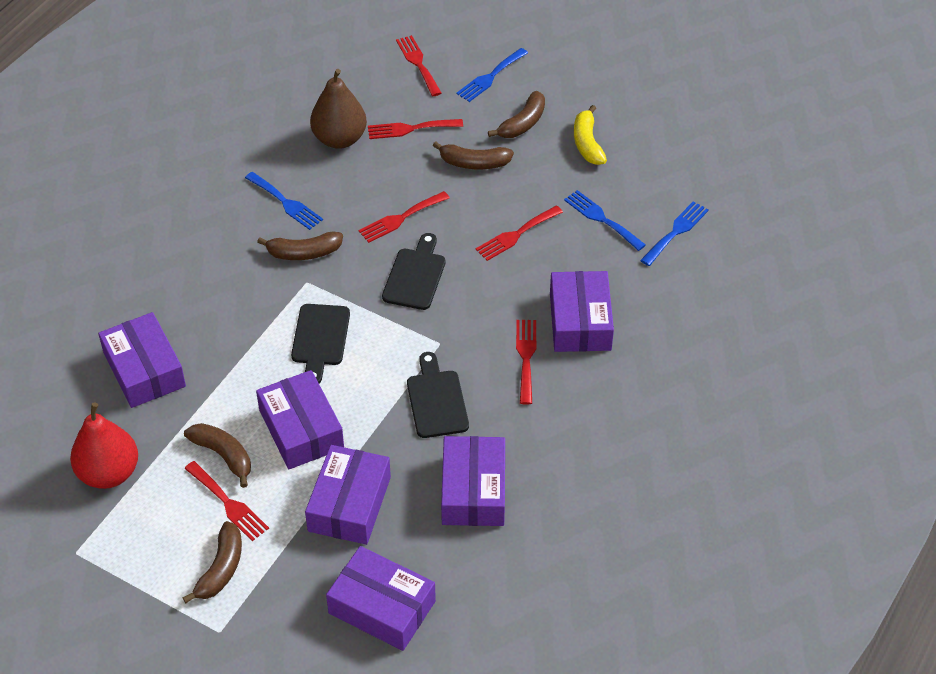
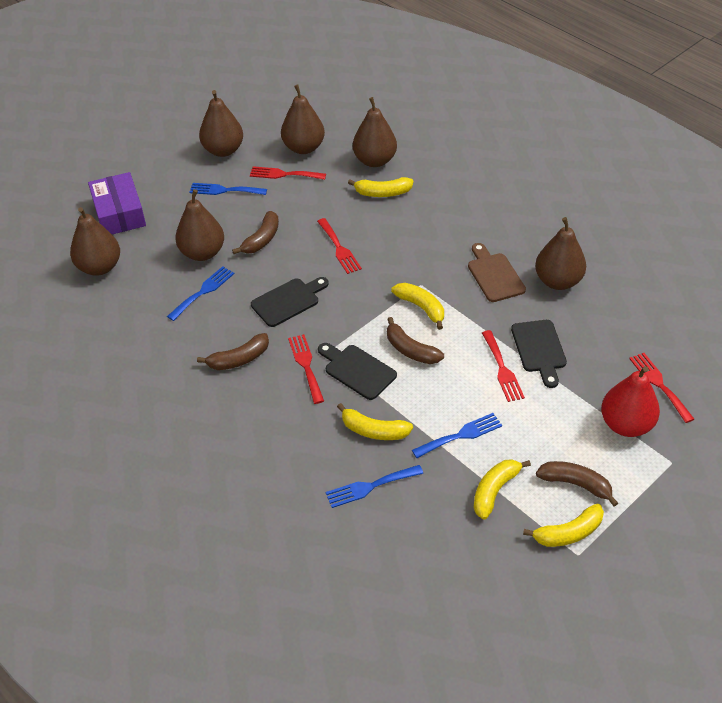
brown banana: [183,521,242,603] [184,423,251,488] [257,231,343,260] [433,141,514,169] [488,91,545,138] = 5 -> [197,333,269,370] [232,211,279,254] [387,317,444,364] [536,461,618,506] = 4
brown cutting board: none = 0 -> [468,243,526,302] = 1
brown pear: [310,69,367,149] = 1 -> [70,207,120,276] [175,189,224,261] [199,90,243,157] [281,85,325,154] [353,97,397,167] [535,217,586,290] = 6
purple box: [98,312,186,408] [256,370,344,469] [305,445,391,545] [326,546,436,651] [441,436,505,526] [550,271,614,352] = 6 -> [88,172,146,234] = 1
red fork: [184,461,269,541] [358,191,450,243] [368,119,463,139] [396,35,442,96] [476,205,563,261] [516,320,536,405] = 6 -> [250,166,326,180] [288,334,324,404] [317,218,362,274] [482,330,525,402] [629,353,694,423] = 5
yellow banana: [574,105,607,165] = 1 -> [337,403,413,440] [348,177,414,197] [391,283,444,330] [473,459,531,519] [523,504,604,547] = 5

